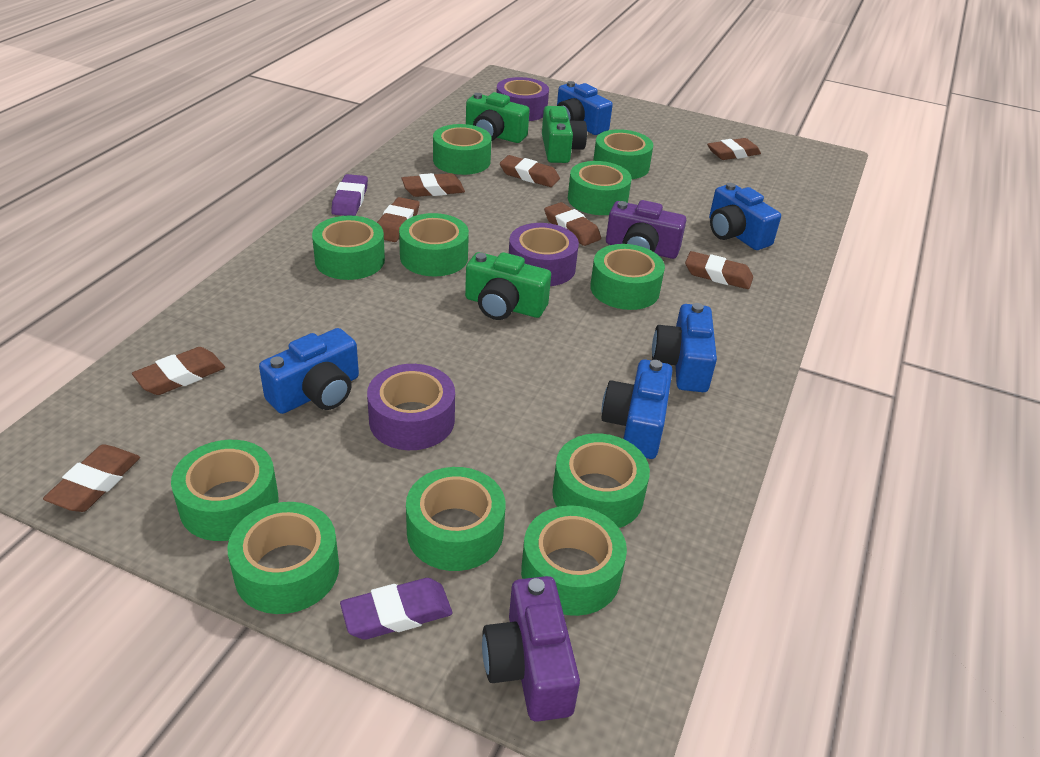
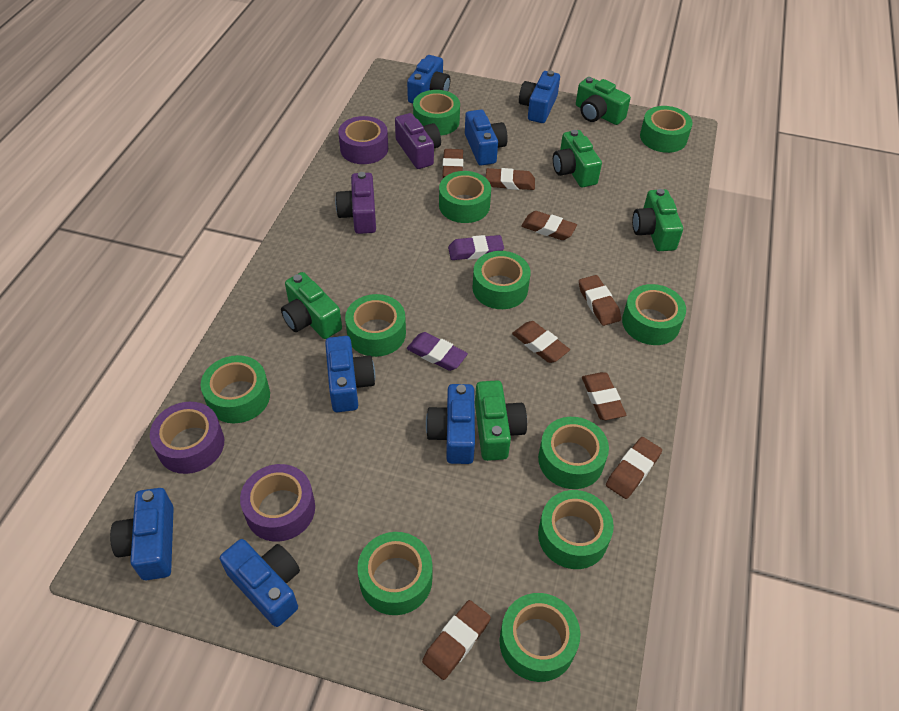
blue camera: [259,328,359,414] [557,81,613,135] [601,359,672,459] [652,303,717,392] [709,183,781,250] = 5 -> [110,488,174,580] [220,539,300,627] [325,336,375,412] [407,55,450,104] [426,384,475,464] [465,109,508,166] [519,70,560,123] = 7
green camera: [465,252,551,320] [466,92,530,143] [542,106,587,163] = 3 -> [281,272,342,339] [475,380,527,461] [553,130,602,187] [576,77,631,125] [632,189,683,251] = 5

